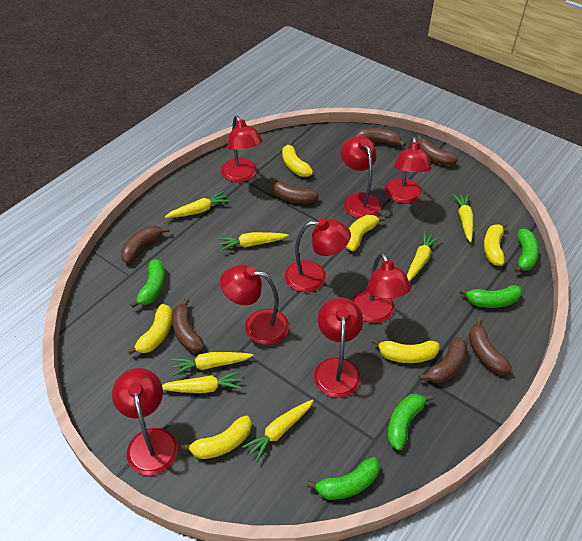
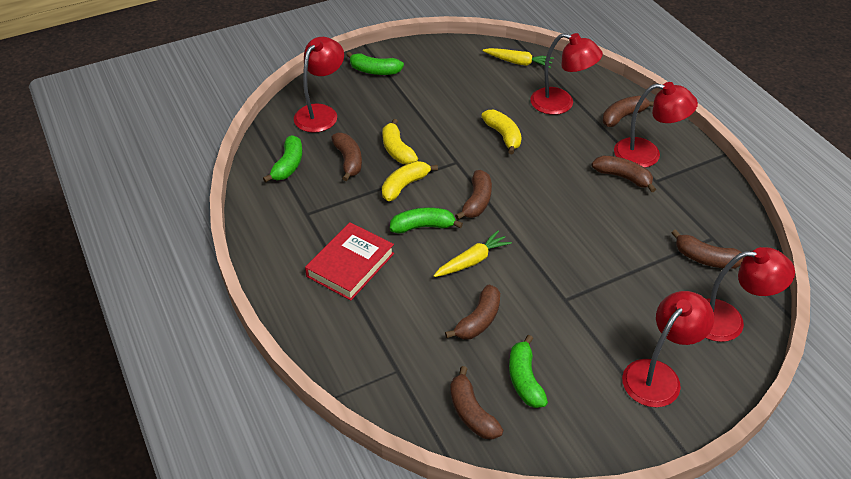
green banana: [130,259,165,308] [307,457,380,500] [387,394,433,450] [459,285,522,308] [514,229,539,273] = 5 -> [263,135,302,183] [346,52,404,75] [390,207,463,234] [509,335,548,408] = 4
red book: none = 0 -> [305,222,394,301] = 1
red lamp: [112,368,178,475] [220,265,289,345] [221,116,263,182] [285,218,351,292] [314,297,363,398] [341,136,381,218] [352,253,411,323] [385,137,432,204] = 8 -> [294,37,344,133] [530,33,603,115] [614,82,698,168] [622,291,714,407] [706,247,795,342] = 5
yellow banana: [128,304,172,355] [181,416,252,459] [282,142,313,177] [346,215,385,251] [372,339,440,363] [484,223,507,266] = 6 -> [382,119,418,164] [382,161,438,201] [481,110,521,154] = 3
yellow carrot: [162,371,243,393] [165,191,230,218] [171,352,253,376] [218,232,289,251] [242,399,314,462] [407,232,440,281] [453,194,473,242] = 7 -> [434,230,512,277] [483,48,554,68] = 2

